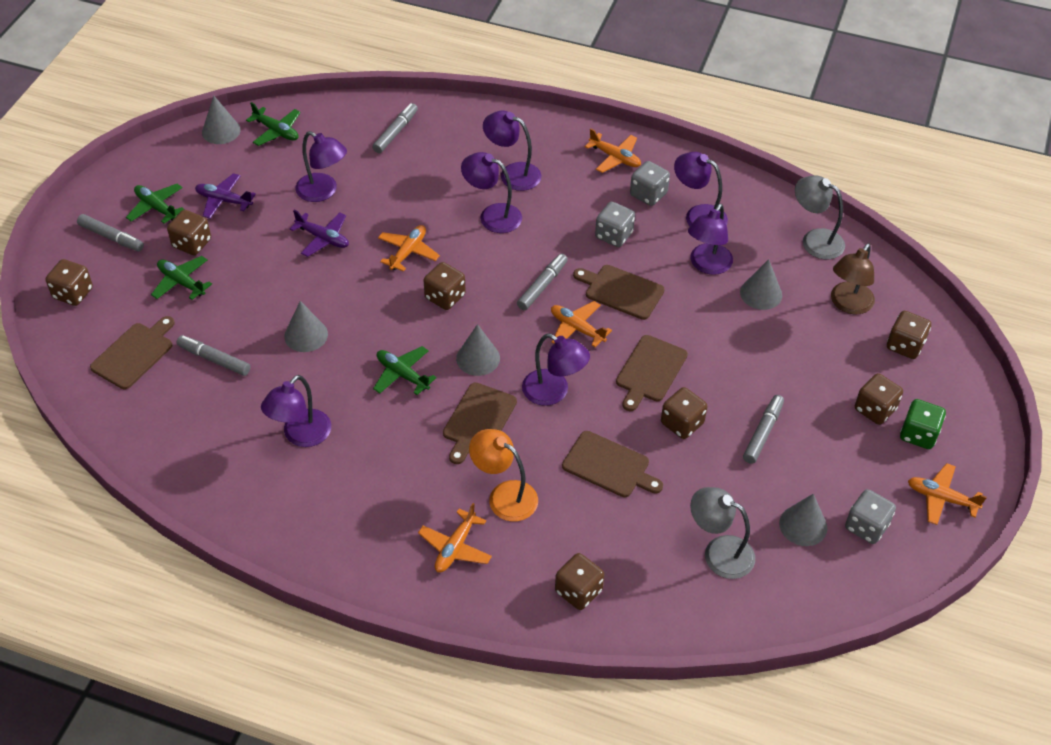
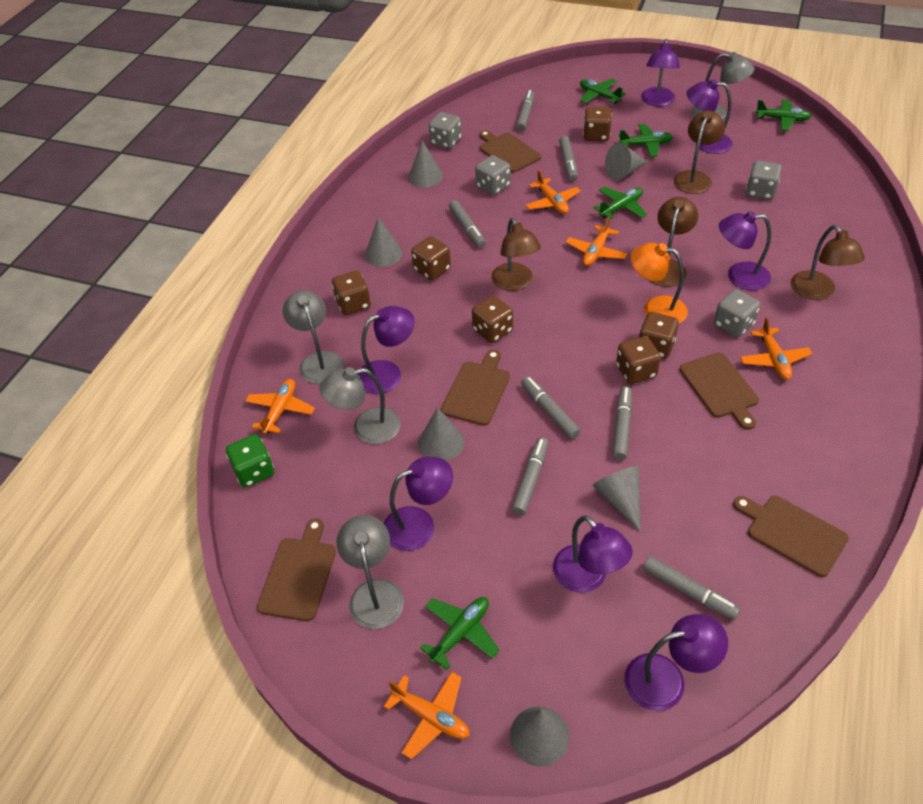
brown dice: [45,259,93,306] [167,210,211,255] [423,262,466,310] [555,553,604,610] [661,387,707,439] [855,373,903,425] [887,311,931,359] = 7 -> [332,271,371,315] [411,236,451,281] [472,296,513,343] [583,107,612,141] [616,336,661,384] [639,312,679,359] = 6
brown lamp: [831,243,875,314] = 1 -> [492,218,541,291] [649,197,698,287] [674,110,725,194] [791,225,865,300] = 4
green plane: [126,183,185,224] [151,256,212,300] [246,102,301,146] [373,346,437,395] = 4 -> [420,597,500,670] [580,79,626,104] [593,187,647,219] [619,124,673,157] [755,99,811,131] = 5
grey cone: [202,96,241,144] [284,301,328,352] [456,324,500,376] [740,259,782,310] [779,494,827,546] = 5 -> [365,217,403,267] [408,140,443,188] [418,407,464,461] [510,706,569,767] [593,466,641,532] [605,143,648,180] = 6
grey dice: [595,202,635,247] [630,161,670,206] [845,489,896,544] = 3 -> [429,112,461,149] [475,155,511,196] [714,289,760,337] [746,160,782,200] = 4
grey lamp: [690,487,755,579] [795,175,845,259] = 2 -> [283,290,344,384] [319,367,401,444] [336,515,404,629] [692,52,755,120] = 4
grey marker: [77,214,144,251] [177,335,251,376] [372,103,418,153] [517,254,568,310] [743,395,784,464] = 5 -> [449,200,486,248] [512,437,549,516] [516,90,535,132] [521,376,581,439] [559,136,578,181] [612,386,632,460] [643,556,741,620] = 7
purple plane: [195,173,256,219] [290,210,349,257] = 2 -> none = 0

